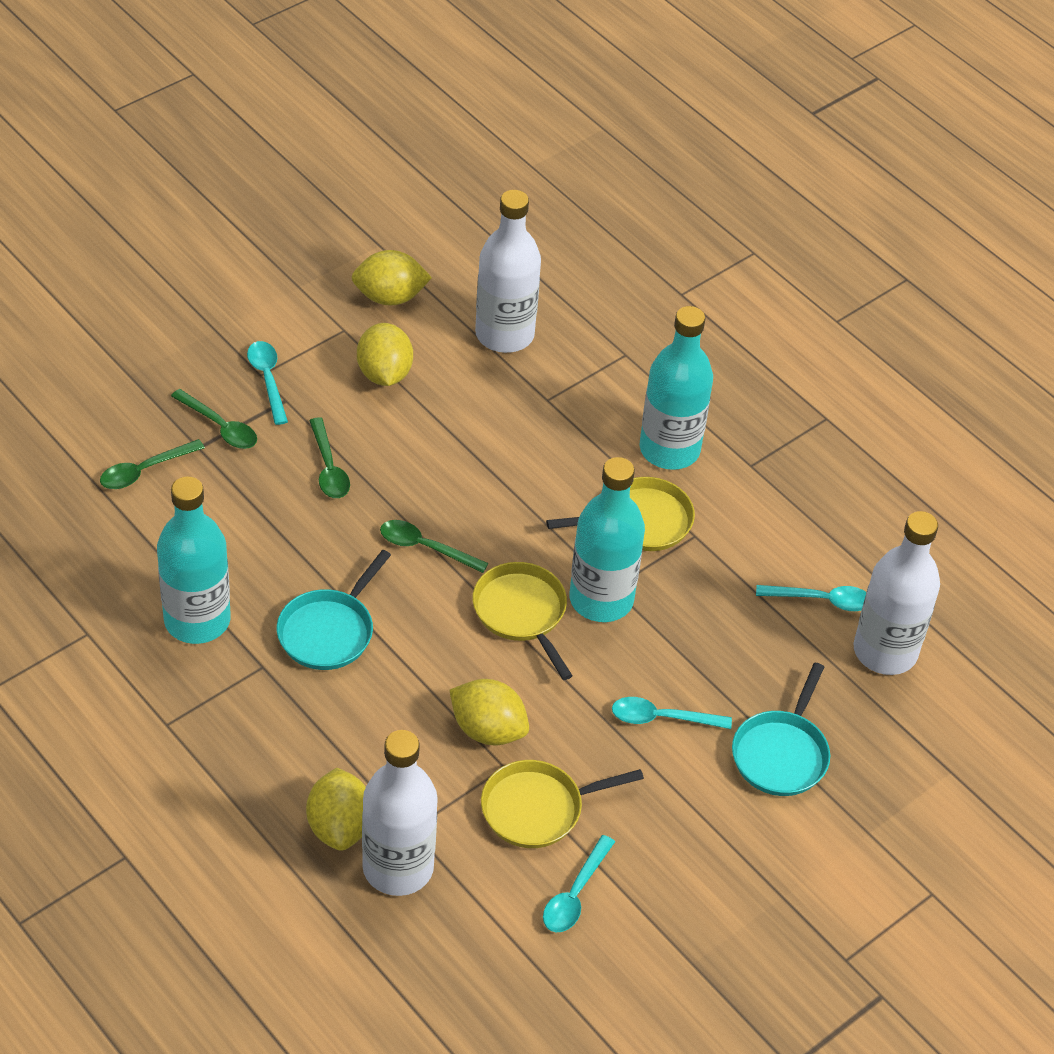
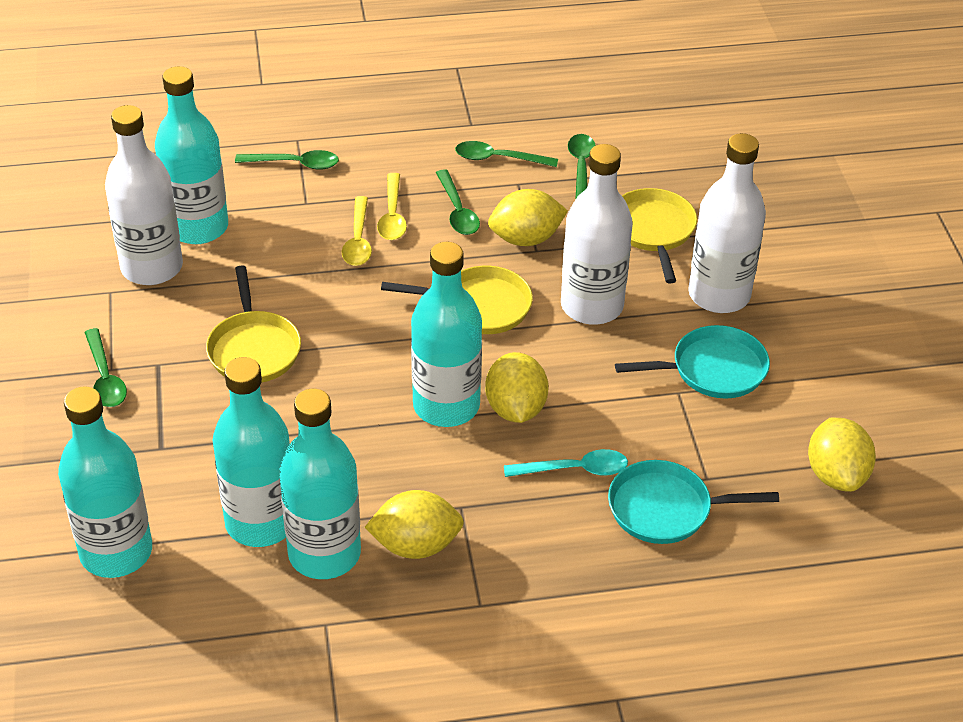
green spoon: [100,439,205,489] [171,389,257,449] [309,417,350,498] [380,520,488,573] = 4 -> [84,328,127,407] [235,150,339,170] [436,169,480,235] [455,141,558,167] [568,134,596,200] = 5
turquoise bottle: [157,476,231,644] [569,457,645,622] [640,306,713,470] = 3 -> [58,386,152,578] [155,66,228,244] [213,357,290,547] [279,389,361,579] [411,242,482,427] = 5
turquoise spoon: [247,341,288,425] [543,835,615,932] [612,697,732,729] [756,585,866,611] = 4 -> [504,449,628,477] = 1
yellow spoon: none = 0 -> [342,196,372,266] [377,173,407,240] = 2

